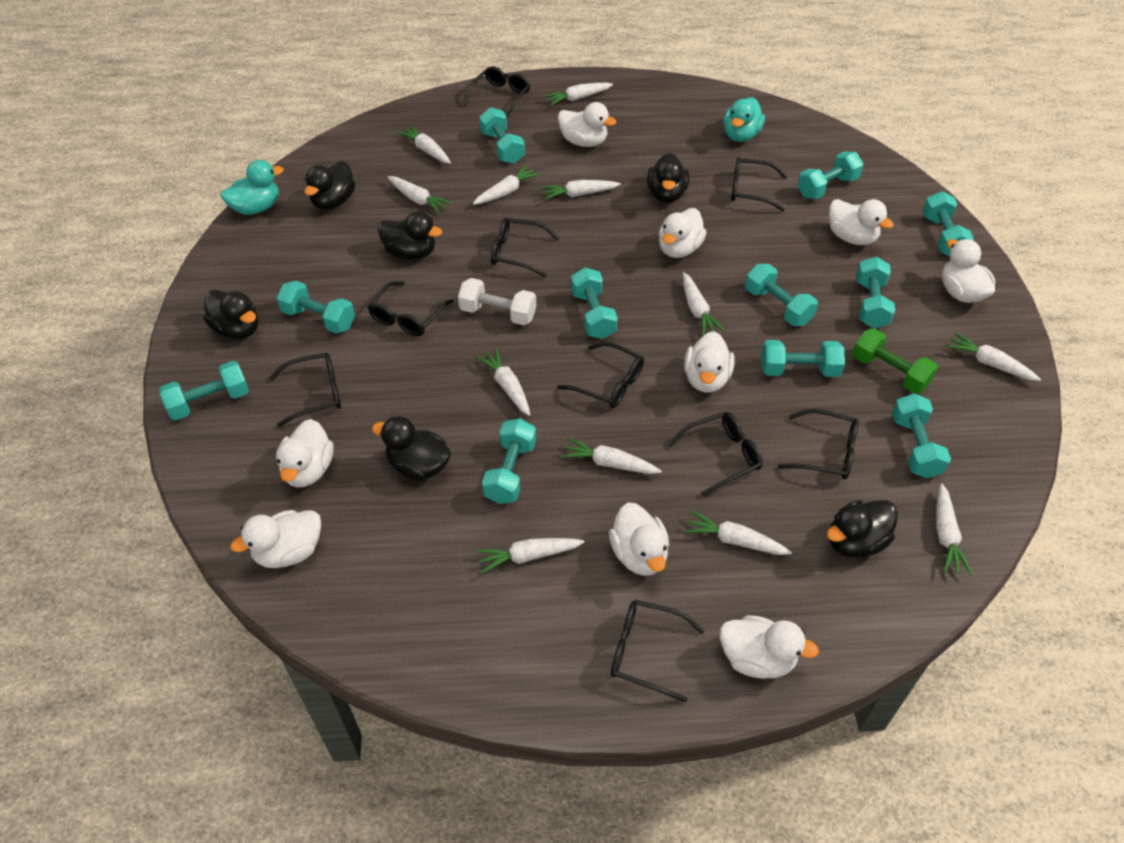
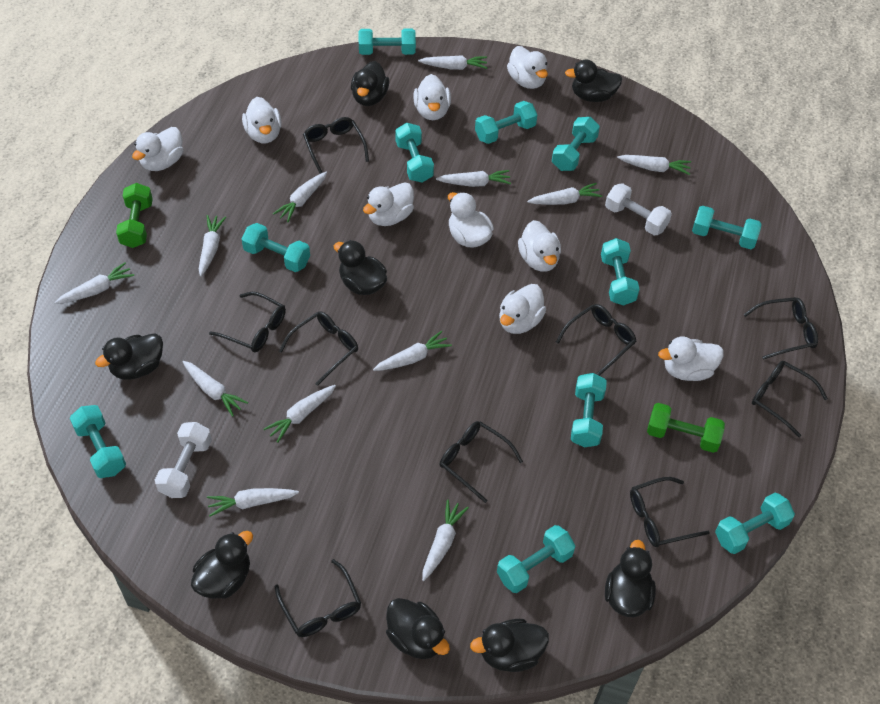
black duck: [204,290,258,339] [304,161,355,210] [372,416,451,480] [378,211,442,260] [647,153,689,203] [827,500,898,558] = 6 -> [95,333,163,380] [191,531,253,599] [334,240,387,295] [351,61,389,106] [386,598,450,659] [470,619,549,672] [565,60,622,102] [605,540,656,617] = 8
green dumbbell: [852,328,938,394] = 1 -> [116,183,153,248] [647,403,725,453] = 2
turquoise duck: [221,160,284,215] [723,97,765,142] = 2 -> none = 0
white dumbbell: [458,278,536,325] = 1 -> [155,422,212,498] [605,183,672,236] = 2

